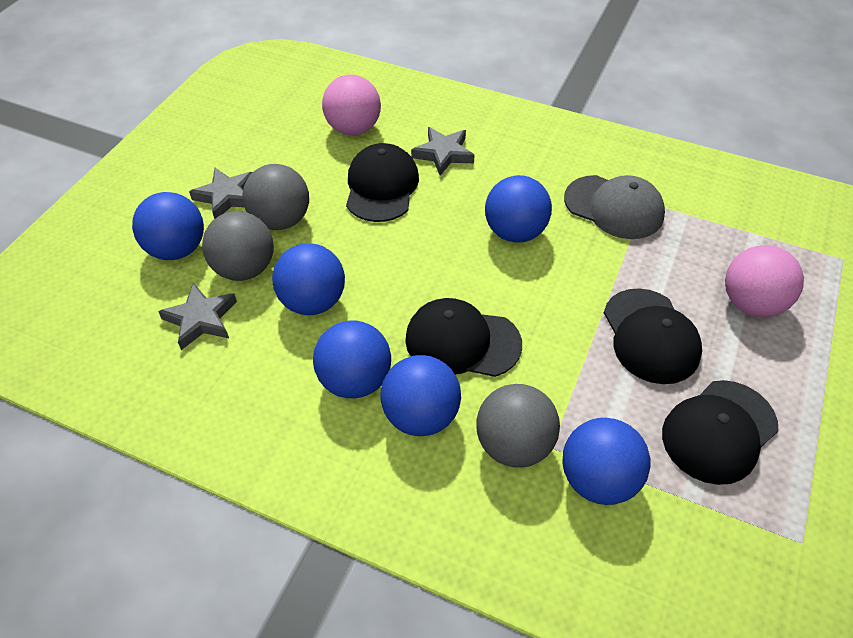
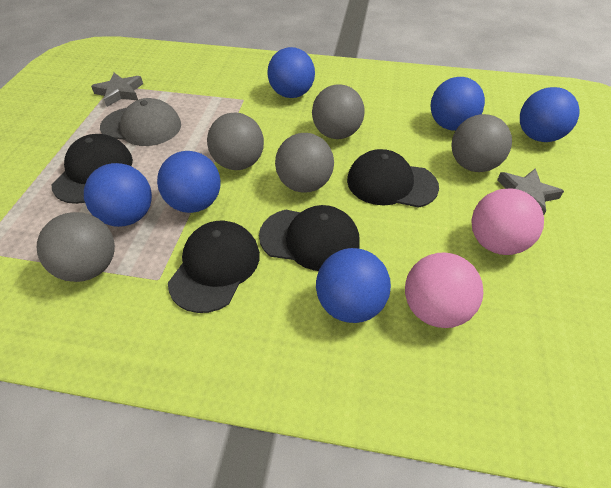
grey ball: [202,211,274,281] [243,164,309,230] [476,384,560,468] = 3 -> [37,212,115,282] [207,113,264,170] [275,133,334,193] [312,84,364,139] [451,114,512,172] = 5
grey star: [158,283,237,350] [189,168,253,219] [411,127,475,176] = 3 -> [91,73,143,107] [497,168,564,215] = 2

